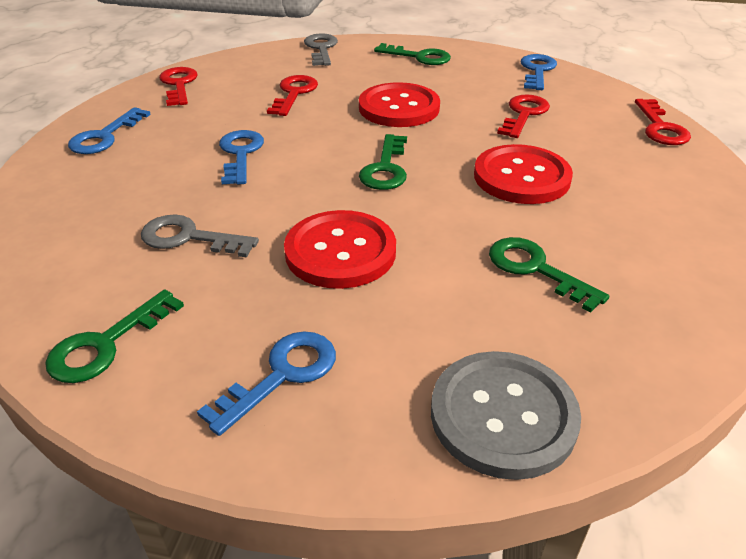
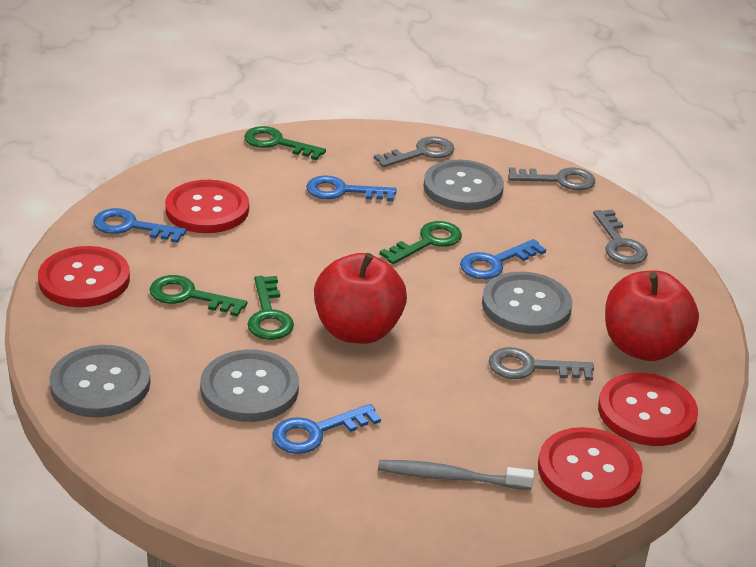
grey button: [431,351,581,480] = 1 -> [50,345,151,417] [200,349,299,422] [423,160,504,210] [482,272,572,334] = 4
grey key: [141,214,259,258] [304,34,338,66] = 2 -> [374,136,454,167] [489,347,594,381] [508,167,595,190] [593,209,648,264] = 4
grey toothbrush: none = 0 -> [378,460,534,490] = 1
red apple: none = 0 -> [314,253,407,344] [605,271,699,361] = 2
red button: [284,210,396,289] [359,82,440,127] [474,144,573,204] = 3 -> [38,246,130,307] [165,180,249,233] [538,427,643,508] [598,373,698,446] = 4
red key: [159,67,198,106] [267,75,318,116] [497,94,550,138] [635,99,691,145] = 4 -> none = 0

